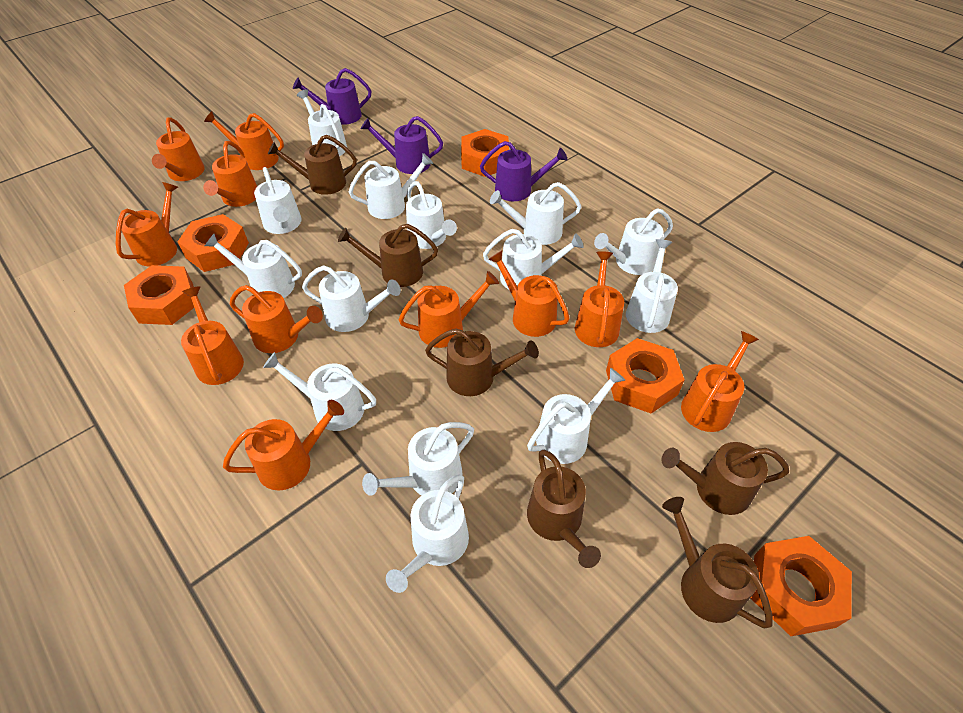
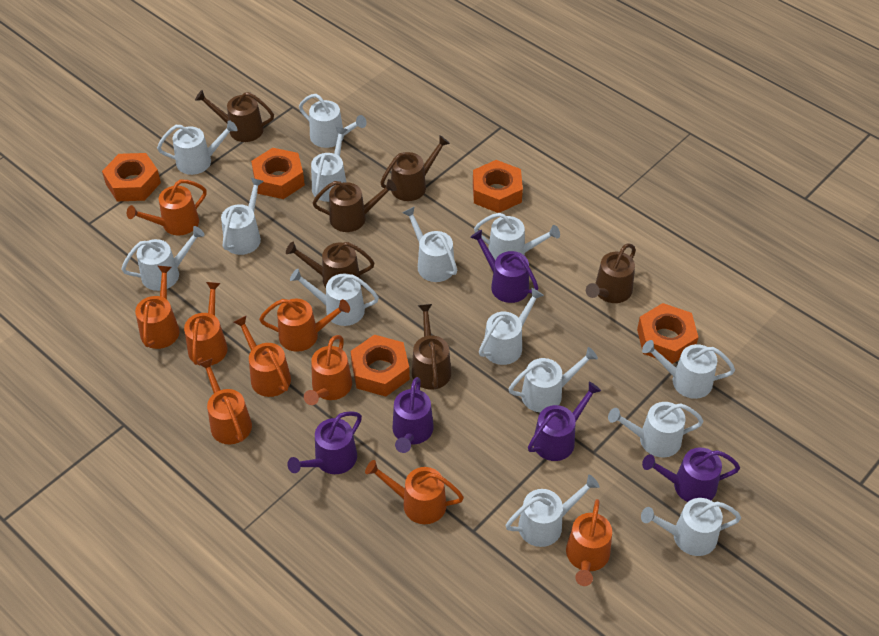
orange watering can: [116,182,178,266] [152,117,205,181] [181,286,244,385] [203,141,257,207] [204,111,284,170] [223,400,344,490] [230,285,323,353] [398,271,499,348] [488,251,569,337] [575,251,624,347] [681,331,759,432] = 11 -> [127,180,207,235] [135,266,180,349] [184,282,228,366] [199,358,252,444] [233,316,291,397] [259,298,350,352] [304,335,352,405] [365,460,464,524] [566,499,612,586] = 9
purple watering can: [293,68,371,125] [361,116,443,174] [480,141,567,201] = 3 -> [287,411,362,474] [392,377,434,453] [470,230,538,303] [528,382,601,461] [642,448,740,502] = 5

